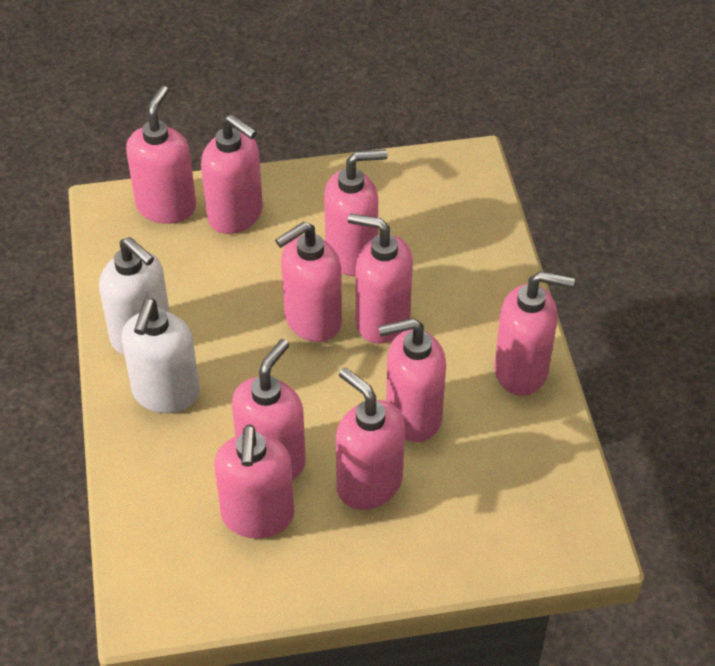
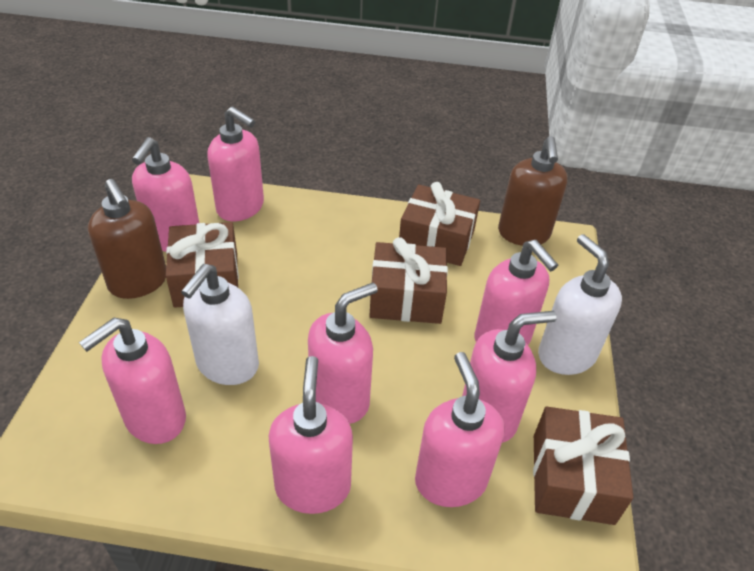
brown gift: none = 0 -> [166,222,239,308] [369,237,448,324] [399,182,480,266] [533,406,633,525] = 4
brown soap dispenser: none = 0 -> [88,179,166,299] [498,136,568,246] = 2
pink soap dispenser: [126,86,196,224] [201,114,263,234] [214,424,294,538] [232,339,306,480] [275,221,342,342] [324,149,388,276] [336,368,405,510] [348,213,413,344] [378,318,446,442] [494,271,575,396] = 10 -> [79,318,186,444] [132,137,199,252] [207,106,264,221] [269,356,353,514] [308,282,378,424] [415,352,504,507] [462,311,557,443] [475,240,558,345] = 8

